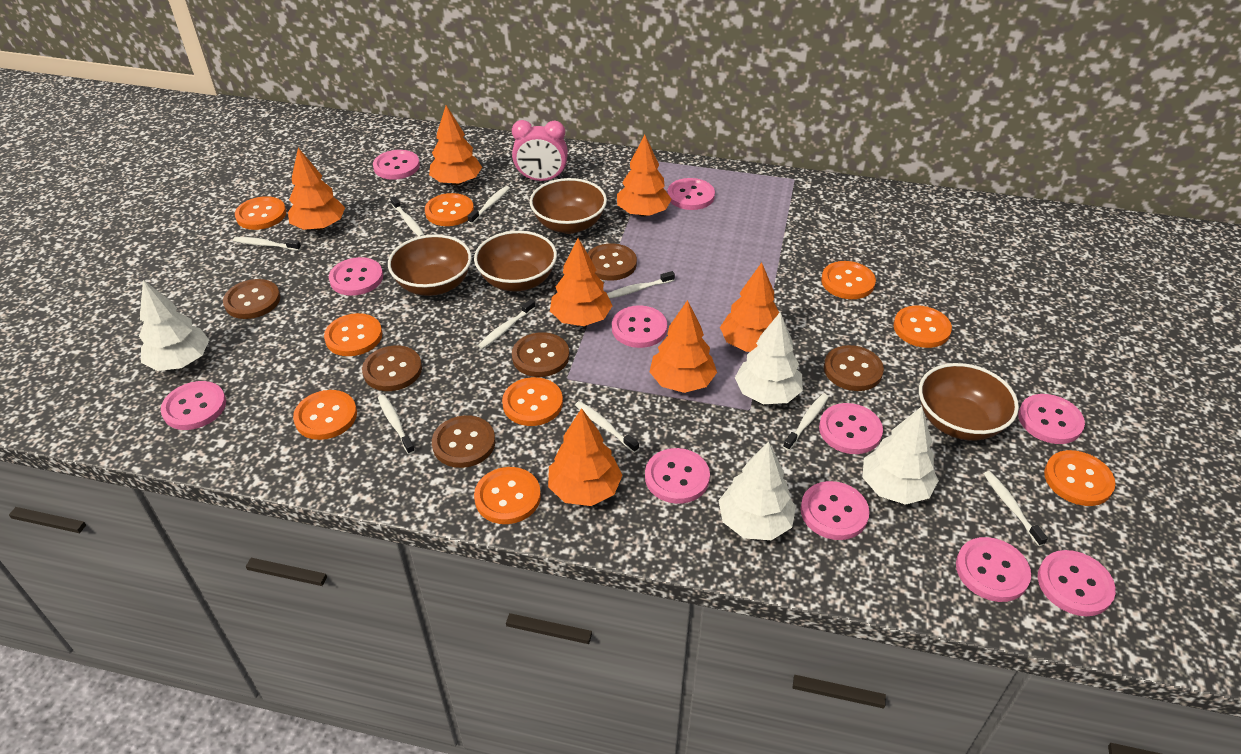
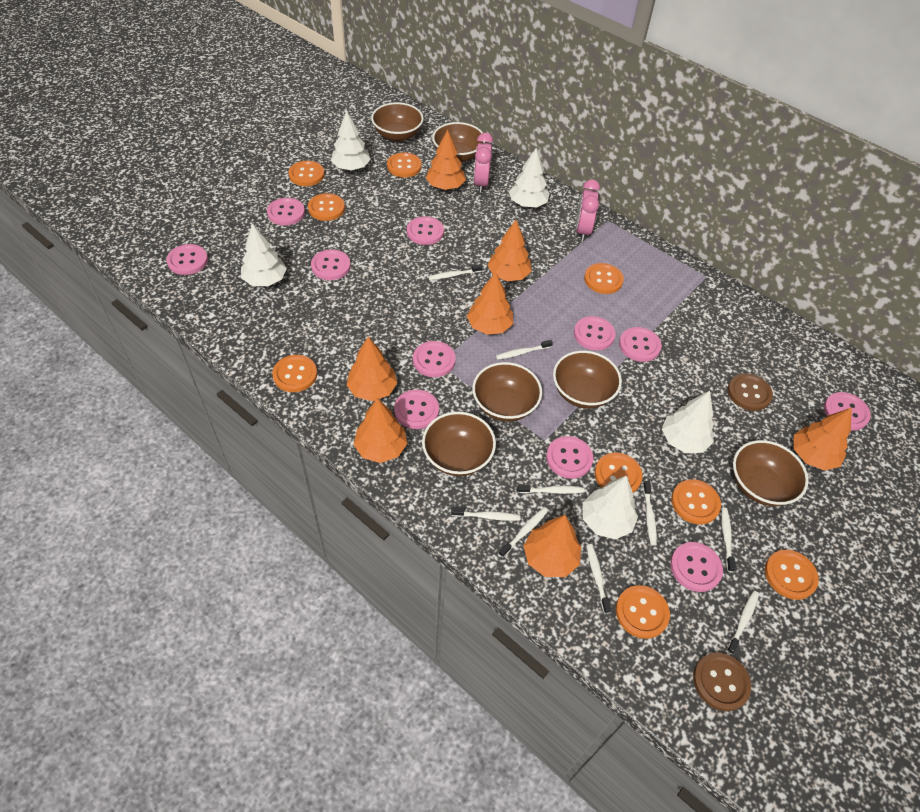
brown bowl: [388,234,472,296] [474,231,557,291] [530,178,607,234] [919,363,1019,441] = 4 -> [371,102,423,142] [422,412,496,476] [432,122,485,162] [472,362,542,422] [553,351,622,409] [733,440,808,506] = 6
brown button: [223,279,280,319] [362,345,422,391] [432,415,495,468] [512,332,569,377] [588,243,637,281] [824,345,884,391] = 6 -> [693,652,751,711] [728,373,773,411] = 2
pink clock: [512,120,568,181] = 1 -> [474,133,493,193] [576,179,600,241] = 2
white tree: [139,280,209,371] [718,441,796,540] [735,312,803,404] [863,406,939,505] = 4 -> [241,223,287,286] [331,110,371,171] [509,148,550,207] [583,476,638,540] [662,391,714,453] = 5

